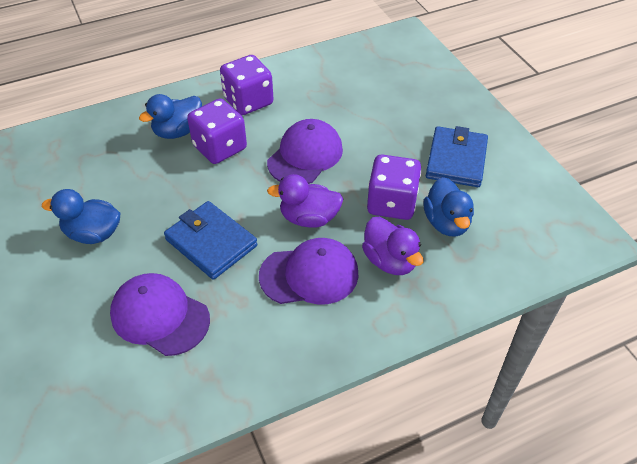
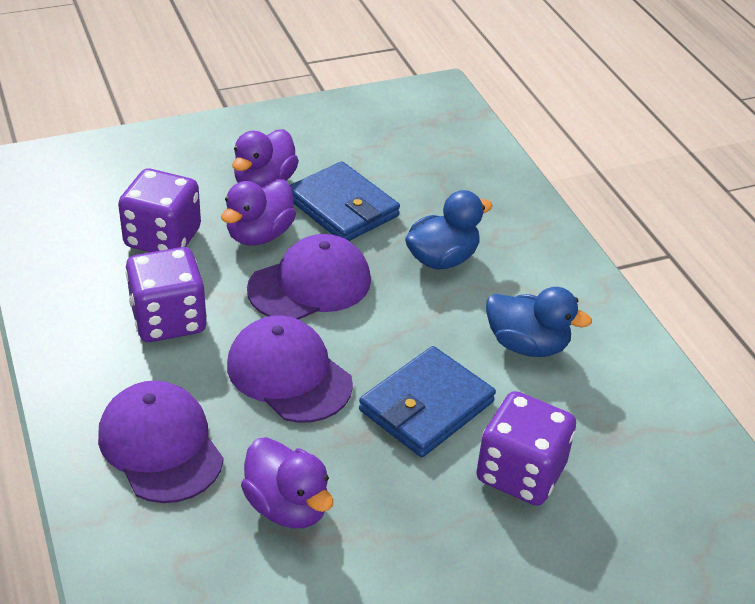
blue duck: [42,189,120,244] [139,94,202,139] [424,177,474,237] = 3 -> [405,190,493,270] [486,287,592,357] = 2
purple duck: [267,174,343,228] [362,217,424,275] = 2 -> [221,179,296,245] [232,129,299,187] [241,437,333,528] = 3

